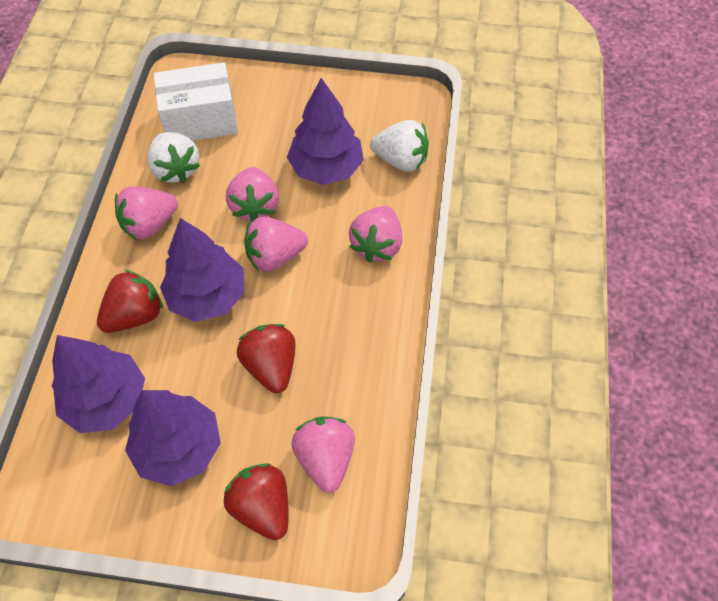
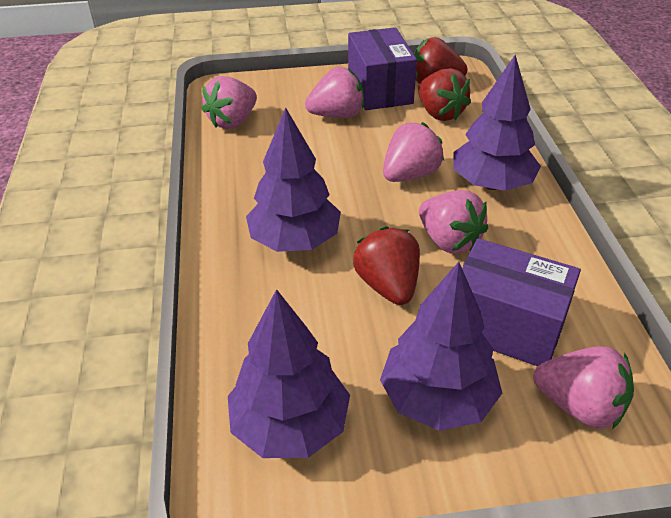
purple box: none = 0 -> [348,27,417,110] [462,238,581,366] = 2
white box: [154,62,238,141] = 1 -> none = 0
white strawberry: [147,132,200,183] [370,120,429,172] = 2 -> none = 0

